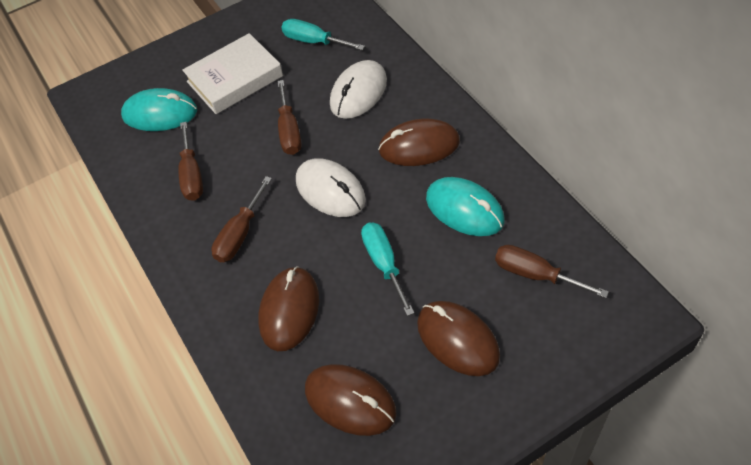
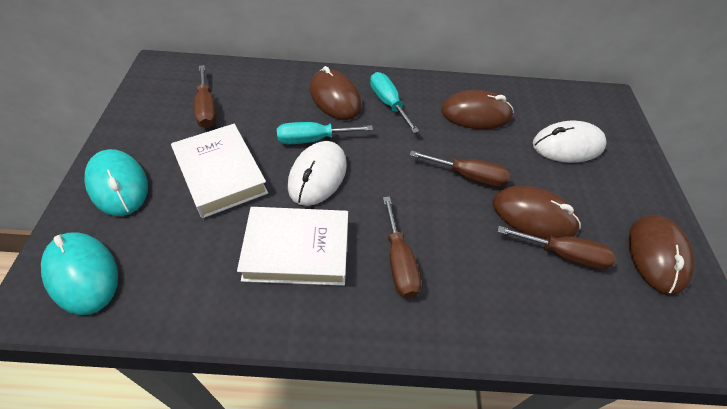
white book: [182,33,283,114] = 1 -> [171,124,268,218] [237,207,348,286] = 2

